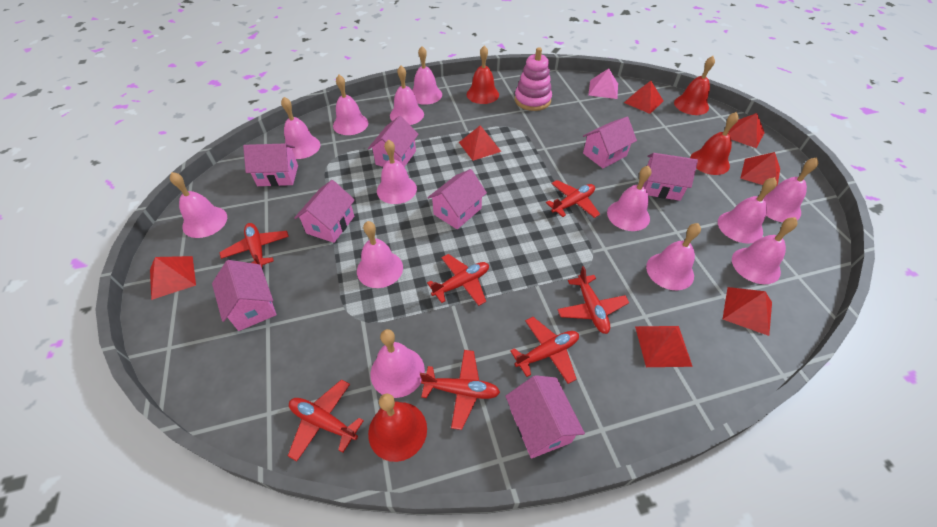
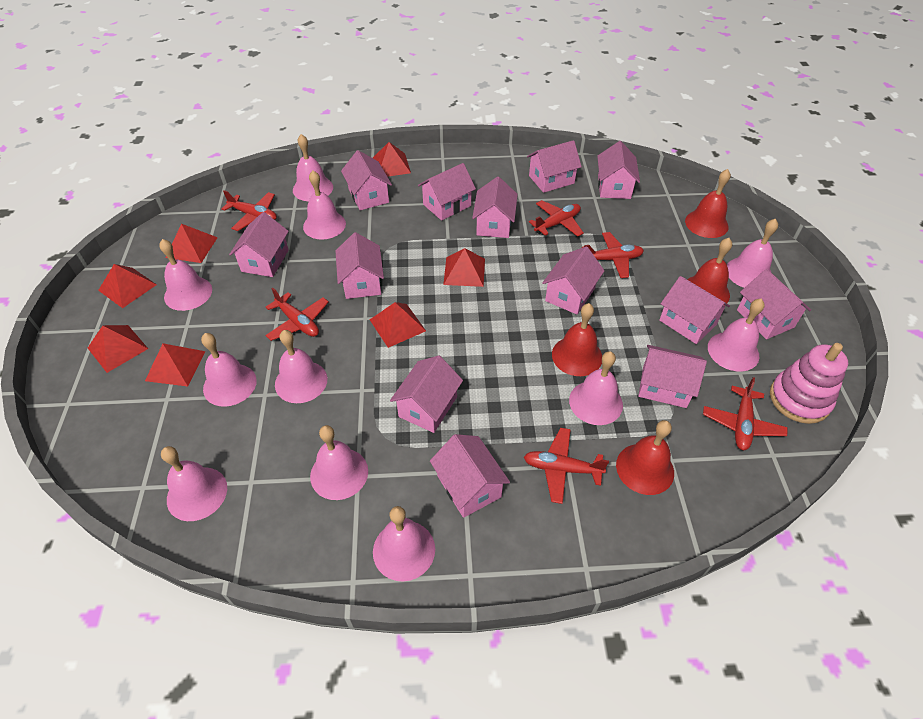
pink bell: [170,172,227,238] [281,97,320,159] [333,75,368,135] [357,221,403,288] [370,329,425,398] [377,139,417,204] [390,66,424,125] [412,46,442,105] [607,166,651,231] [646,223,701,290] [718,177,777,243] [732,217,798,284] [764,157,818,222] = 13 -> [159,239,212,311] [161,446,227,521] [201,333,257,407] [275,330,327,403] [293,134,333,201] [303,171,346,239] [310,425,368,500] [373,506,435,582] [569,351,623,425] [708,299,765,371] [727,219,778,288] = 11
pink house: [212,260,277,331] [243,143,298,186] [294,180,355,243] [368,116,419,167] [427,169,487,229] [505,375,585,459] [583,117,637,168] [643,153,698,201] = 8 -> [229,212,289,277] [335,232,384,299] [341,150,392,210] [390,355,463,433] [418,163,476,221] [430,434,510,518] [472,177,518,238] [527,140,582,193] [542,247,605,314] [597,141,640,199] [638,345,707,408] [659,276,730,344] [737,269,811,339] = 13
pink pyramid: [588,68,618,99] = 1 -> none = 0
red plane: [220,223,289,269] [288,379,364,461] [420,350,500,430] [427,254,489,306] [510,317,579,384] [546,180,600,218] [557,266,629,334] = 7 -> [222,190,277,231] [265,287,329,341] [524,428,609,504] [529,200,584,237] [582,232,644,278] [703,377,788,450] = 6

